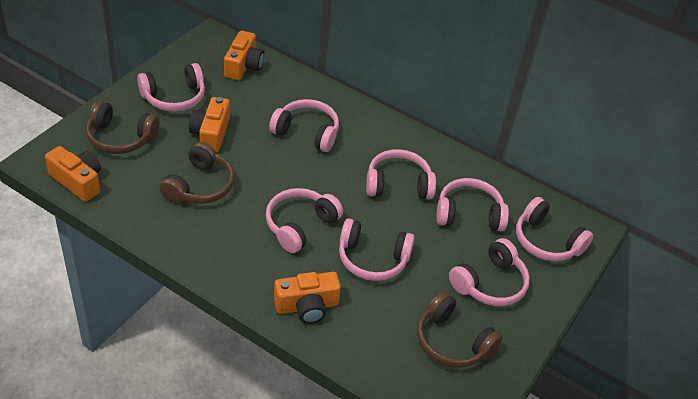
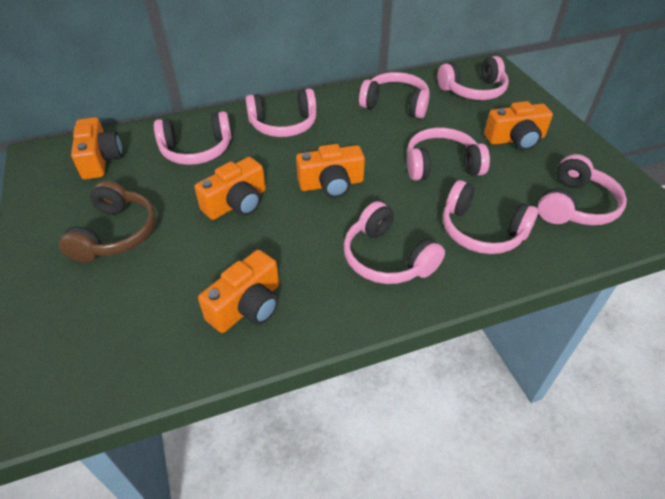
brown headphones: [86,101,160,154] [159,142,235,204] [417,291,503,368] = 3 -> [59,180,156,263] = 1
orange camera: [45,146,101,202] [189,97,230,153] [224,31,264,80] [274,272,341,324] = 4 -> [71,117,123,180] [194,157,266,220] [198,250,279,333] [296,144,365,198] [484,101,553,150] = 5

